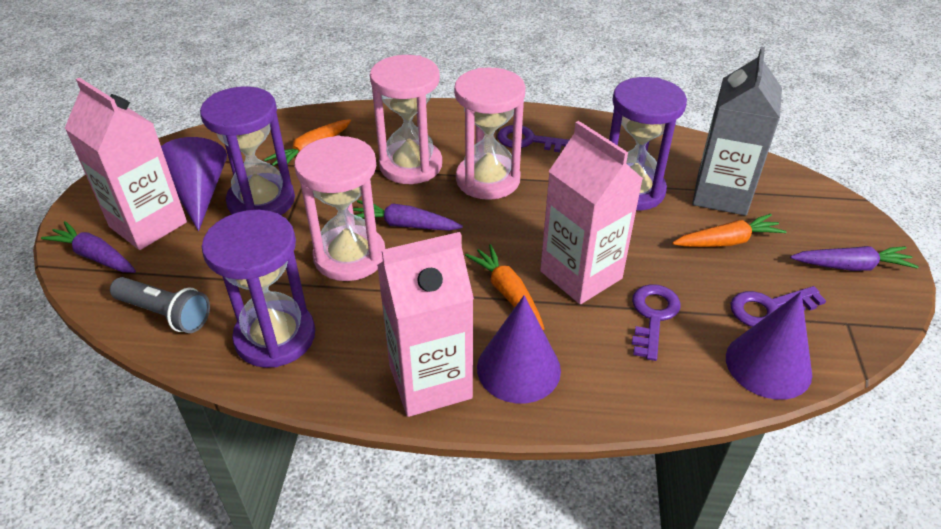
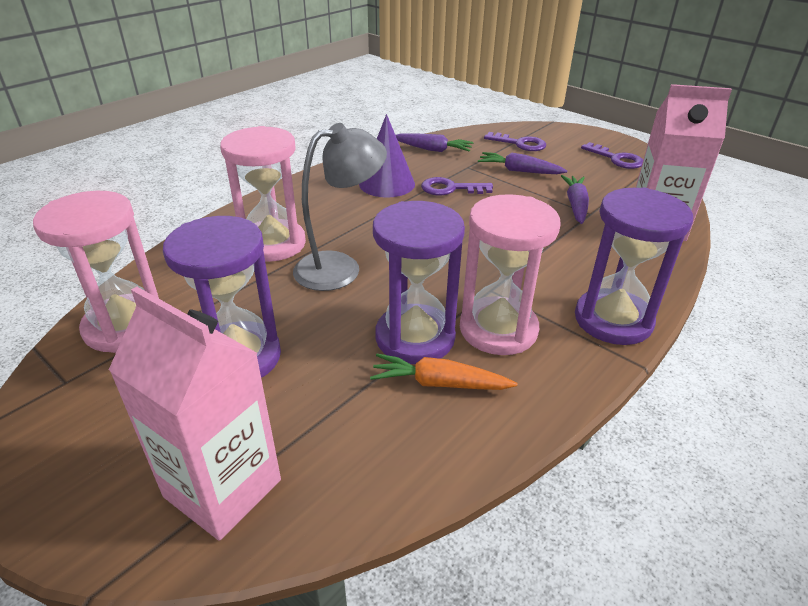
grey carton: [692,47,782,216] = 1 -> none = 0
grey flashlight: [110,277,210,333] = 1 -> none = 0
grey lamp: none = 0 -> [293,123,387,291] = 1
orange carrot: [264,119,351,166] [465,244,545,330] [672,214,786,247] = 3 -> [370,354,517,390] = 1
pink carton: [65,78,187,250] [377,232,474,417] [540,121,643,304] = 3 -> [109,287,281,540] [636,84,732,241] = 2
purple cone: [161,137,227,231] [477,295,561,404] [726,292,812,400] = 3 -> [359,114,415,198] = 1

